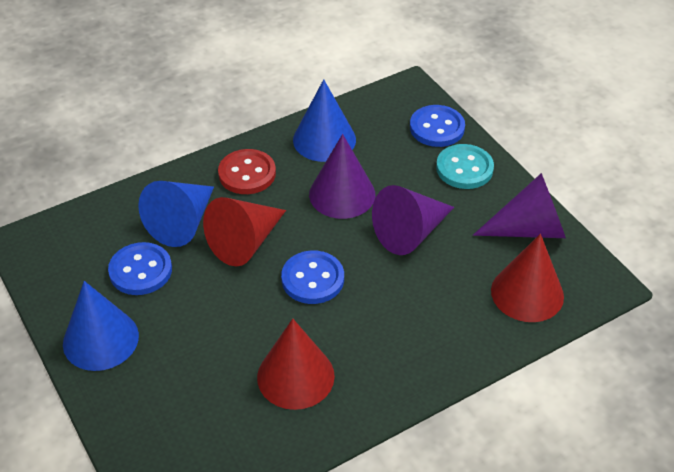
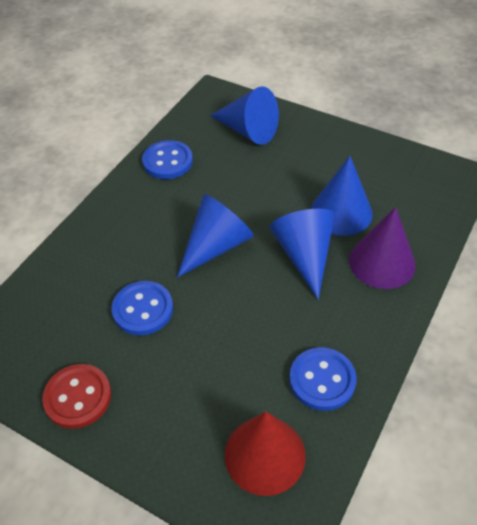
blue cone: [63,281,139,371] [138,181,214,247] [293,79,356,162] = 3 -> [177,194,254,278] [210,86,279,145] [269,209,335,299] [311,156,373,236] = 4
purple cone: [309,134,375,219] [372,185,454,255] [473,173,566,238] = 3 -> [349,207,416,289] = 1
red cone: [203,197,286,266] [257,319,335,410] [491,234,564,322] = 3 -> [225,412,306,496] = 1
turquoise button: [436,144,494,189] = 1 -> none = 0

